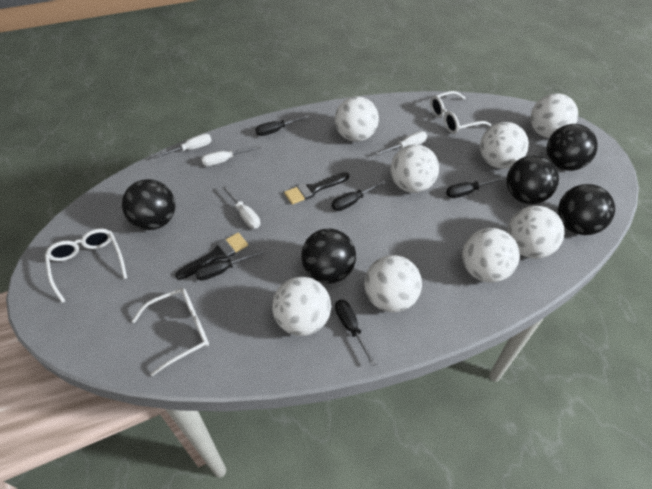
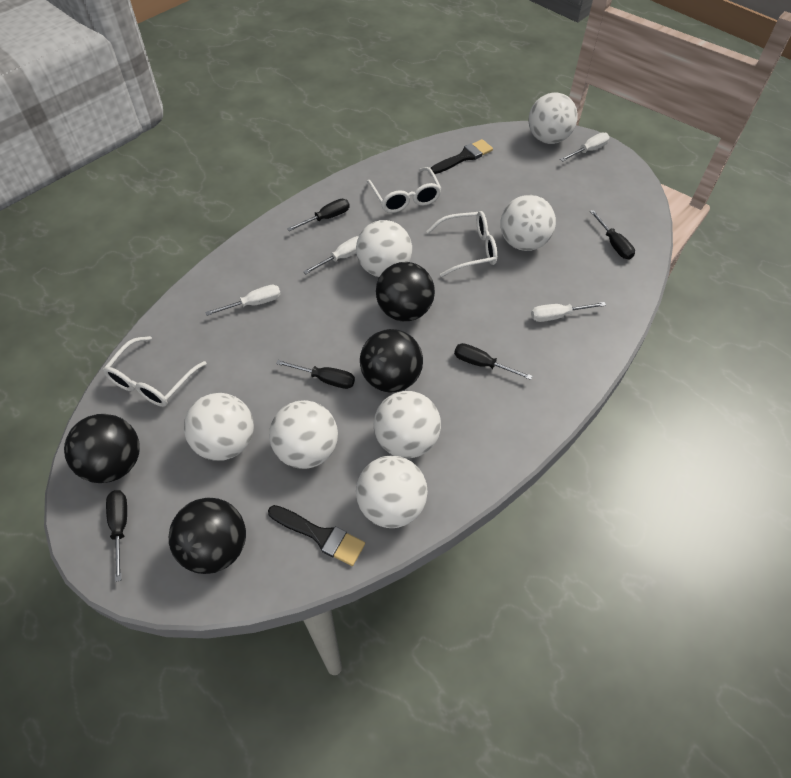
black ball: [122,179,175,230] [301,228,356,283] [506,155,559,204] [547,124,598,171] [558,184,615,235] = 5 -> [64,414,140,483] [169,497,246,574] [360,329,423,393] [376,262,435,321] = 4
white ball: [272,277,331,336] [335,96,379,142] [364,255,422,312] [391,145,439,193] [462,228,520,282] [480,122,529,169] [508,206,565,259] [531,94,578,138] = 8 -> [184,393,254,461] [269,400,338,469] [356,220,412,277] [356,456,428,528] [374,391,441,458] [500,195,556,251] [529,92,578,144] = 7

